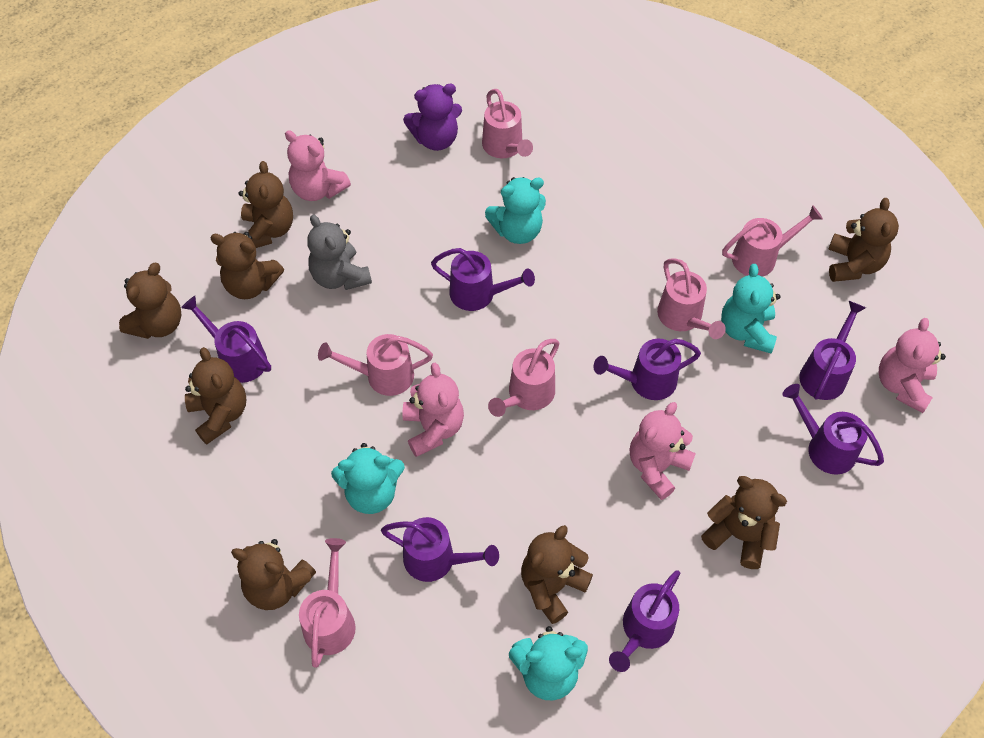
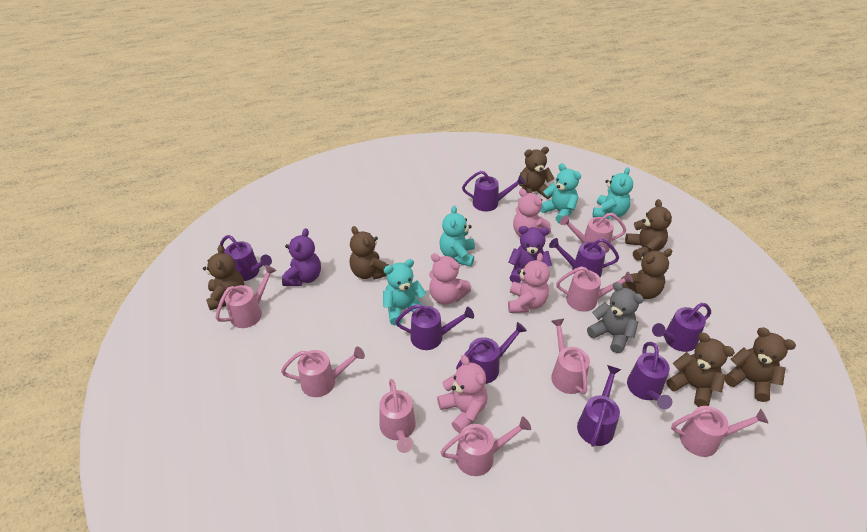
brown teddy bear: [119,263,182,339] [185,347,246,445] [210,232,284,299] [231,539,316,610] [239,161,293,248] [521,525,593,624] [701,476,787,569] [828,198,899,282] = 8 -> [203,245,244,310] [350,226,389,280] [519,147,555,199] [621,249,672,299] [625,199,672,261] [666,333,735,407] [725,327,796,402] = 7
pink watering can: [299,538,356,668] [318,334,433,396] [482,89,533,158] [488,339,560,417] [657,258,726,339] [722,205,823,277] = 6 -> [216,265,277,328] [281,347,365,397] [379,379,416,453] [441,416,531,476] [551,319,590,394] [556,266,633,312] [560,213,626,253] [671,406,769,457] = 8
purple teddy bear: [403,84,462,151] = 1 -> [282,228,321,286] [508,226,552,283] = 2
purple watering can: [181,296,271,383] [381,517,499,582] [431,248,535,311] [594,339,701,400] [609,570,680,672] [782,384,884,475] [799,301,866,400] = 7 -> [220,235,272,281] [395,304,474,350] [456,322,527,384] [462,171,525,212] [549,238,619,277] [577,365,621,447] [627,342,672,409] [652,303,711,352] = 8

